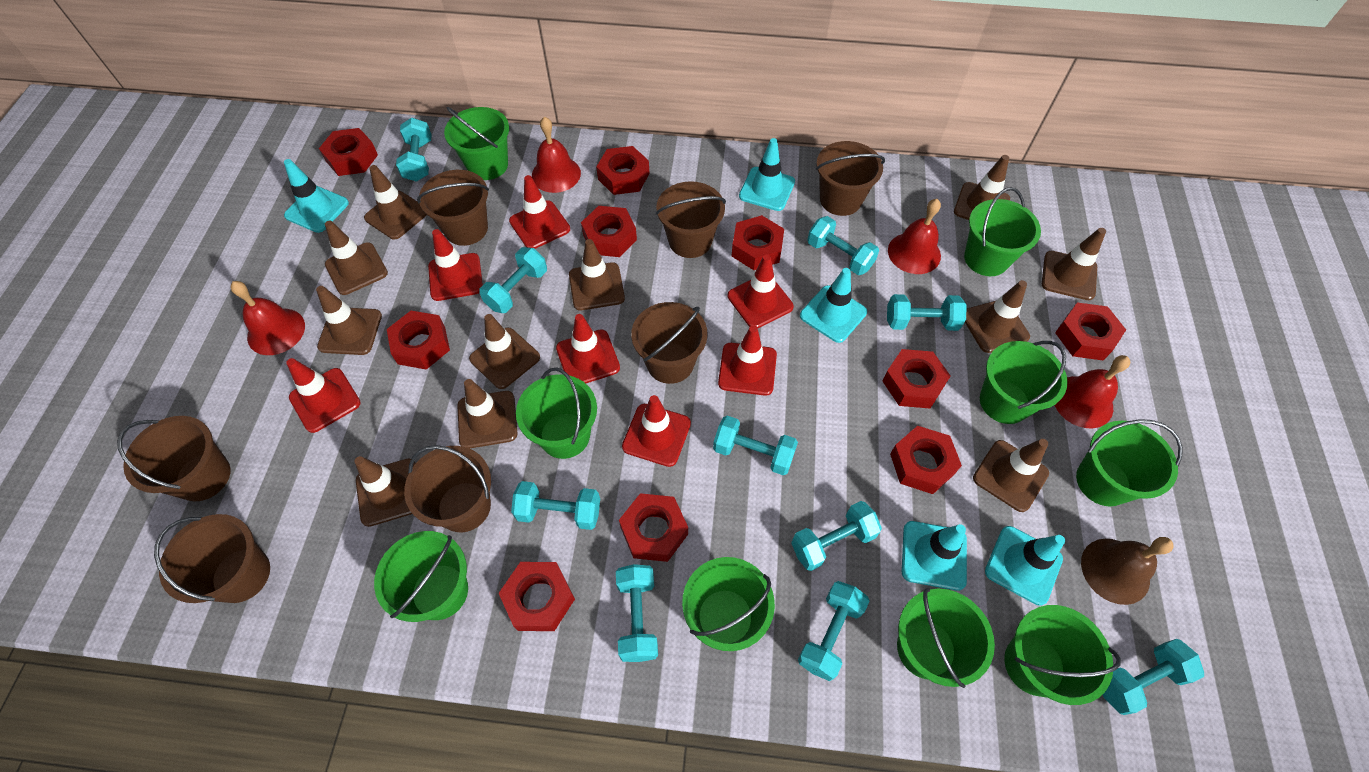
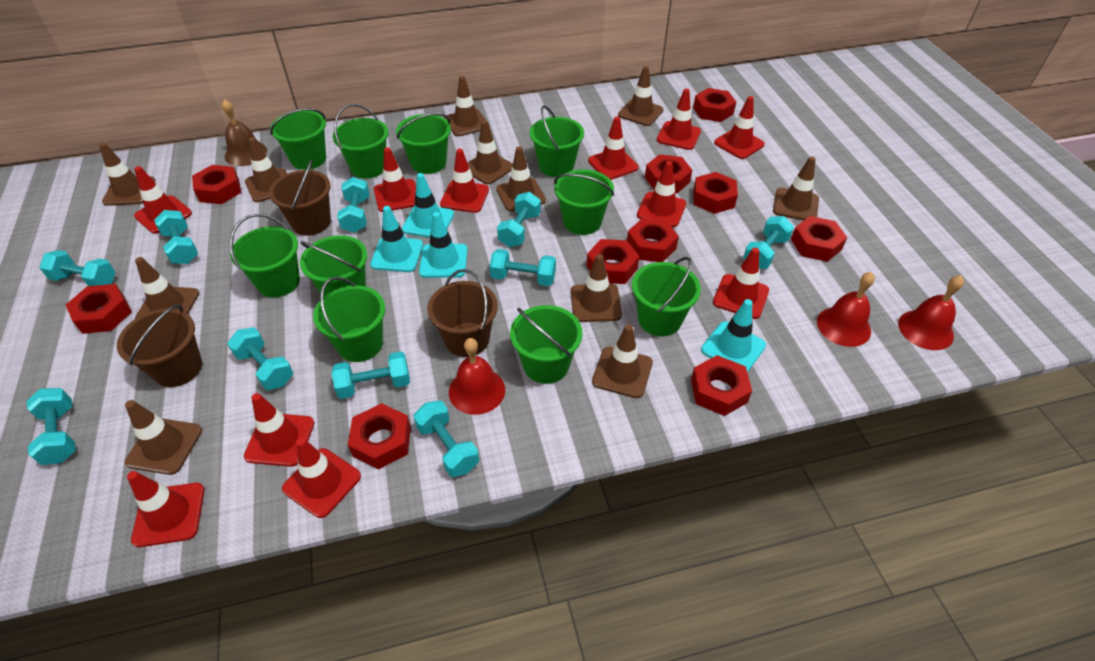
brown bucket: [117,416,231,502] [154,514,270,603] [404,445,491,532] [417,170,489,246] [631,302,707,384] [656,181,726,258] [816,141,885,216] = 7 -> [117,305,202,387] [269,159,331,236] [427,269,498,357] = 3
green bucket: [374,531,468,622] [444,107,509,180] [516,368,597,459] [682,557,775,651] [897,588,995,688] [964,187,1041,276] [980,341,1068,424] [1004,605,1121,705] [1076,419,1183,507] = 9 -> [230,214,300,297] [270,108,326,170] [300,235,367,297] [313,277,385,362] [333,104,388,179] [396,113,451,174] [510,305,582,384] [530,105,584,177] [554,169,614,235] [632,257,701,336] = 10
red bell: [230,281,305,355] [532,117,581,193] [888,199,941,274] [1055,355,1130,428] = 4 -> [449,338,505,415] [817,272,875,347] [898,275,964,350] = 3
red traffic cone: [286,358,361,433] [428,229,483,301] [509,175,570,249] [556,314,620,383] [622,395,691,467] [718,326,777,396] [728,254,794,328] = 7 -> [127,471,205,547] [134,166,192,234] [244,393,315,467] [282,438,361,518] [374,147,416,212] [440,149,489,213] [588,116,639,180] [637,161,686,227] [657,89,701,150] [713,248,769,319] [714,96,765,159] = 11
turquoise traffic cone: [284,159,349,233] [739,138,795,211] [800,268,867,343] [902,521,967,591] [985,526,1065,606] = 5 -> [370,206,423,272] [402,173,454,238] [419,212,468,278] [701,299,766,372] = 4

